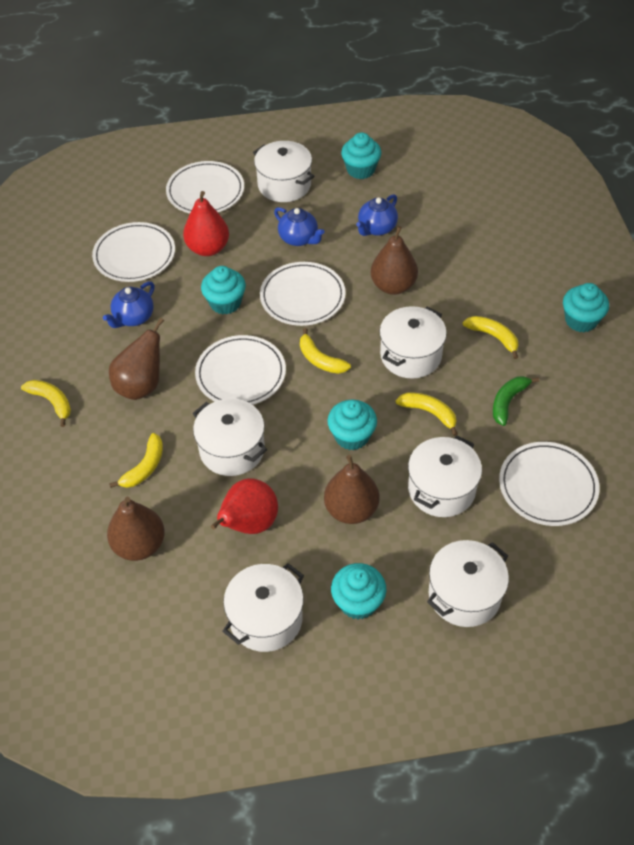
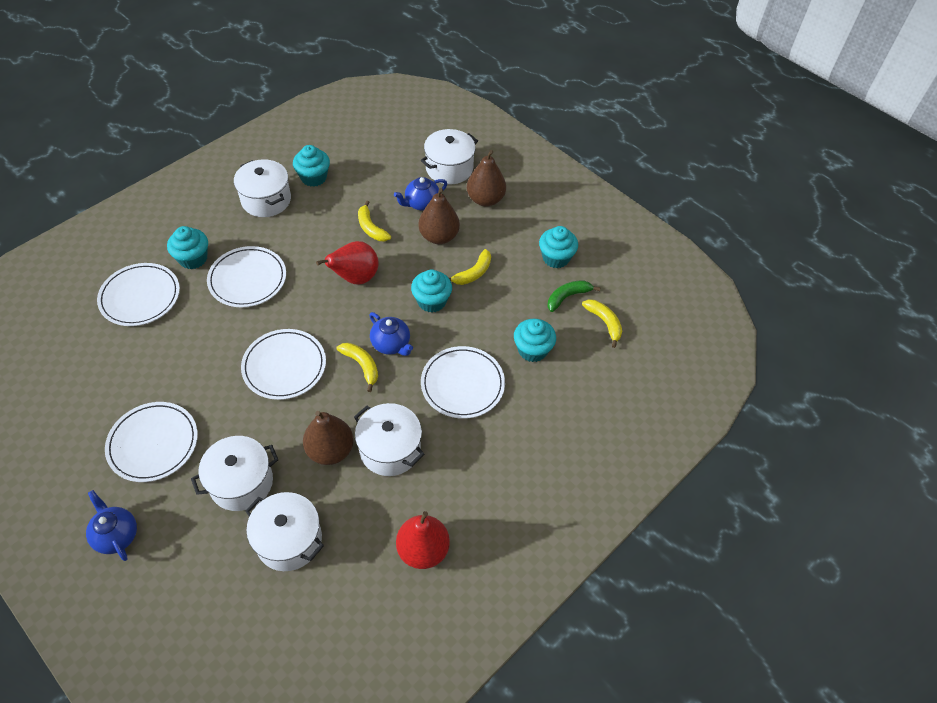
brown pear: [107,497,165,561] [109,318,164,400] [324,455,379,524] [371,226,418,295] = 4 -> [303,411,354,465] [418,188,460,244] [467,150,506,207] = 3
white pot: [193,399,267,476] [222,563,304,652] [253,141,315,202] [380,306,447,379] [408,435,482,517] [427,540,509,627] = 6 -> [191,436,278,511] [234,159,291,217] [245,492,324,571] [354,403,425,476] [421,129,478,184] = 5
yellow banana: [21,380,71,427] [109,433,163,488] [300,328,351,374] [395,392,458,436] [463,316,519,359] = 5 -> [336,343,378,392] [358,201,391,241] [449,249,491,285] [582,299,622,348] = 4

